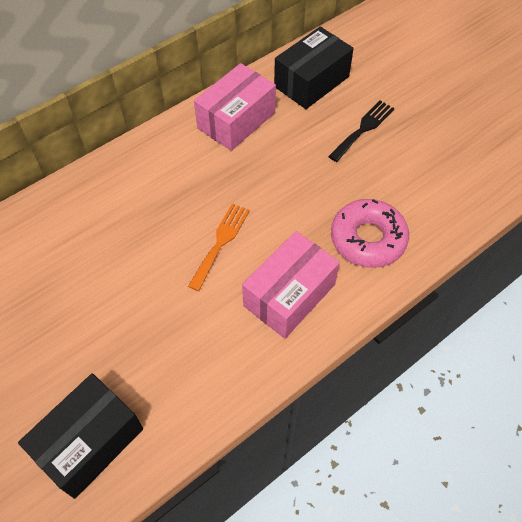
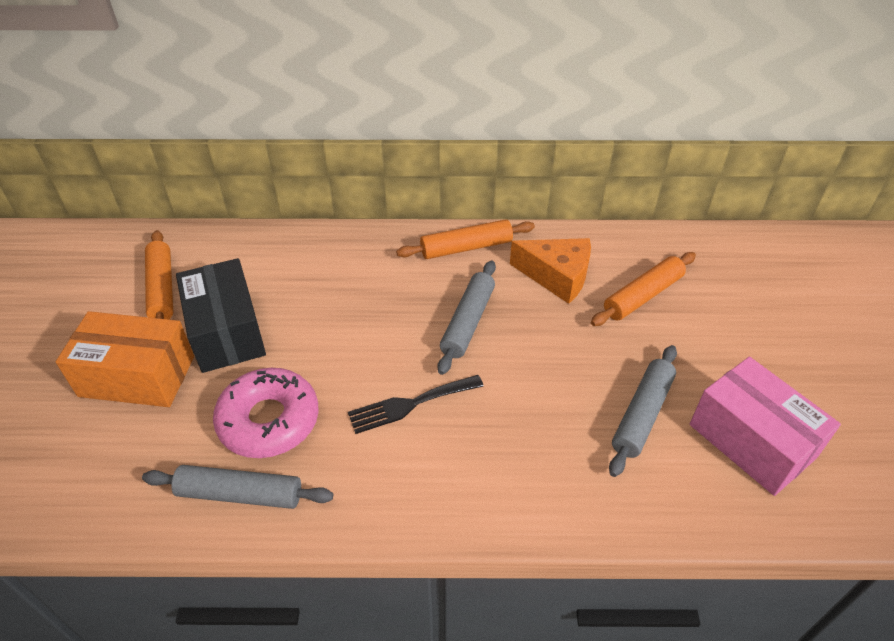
black box: [18,373,143,499] [274,27,354,109] = 2 -> [176,258,266,373] = 1
grey rolling pin: none = 0 -> [142,465,333,509] [438,261,496,375] [609,345,677,477] = 3
orange box: none = 0 -> [56,311,194,407] = 1
orange cheese: none = 0 -> [510,238,591,304] = 1
orange fork: [188,203,250,291] = 1 -> none = 0
orange rolling pin: none = 0 -> [145,230,173,319] [396,219,535,259] [591,252,696,326] = 3
pink box: [194,63,276,151] [242,231,340,339] = 2 -> [690,357,841,496] = 1

